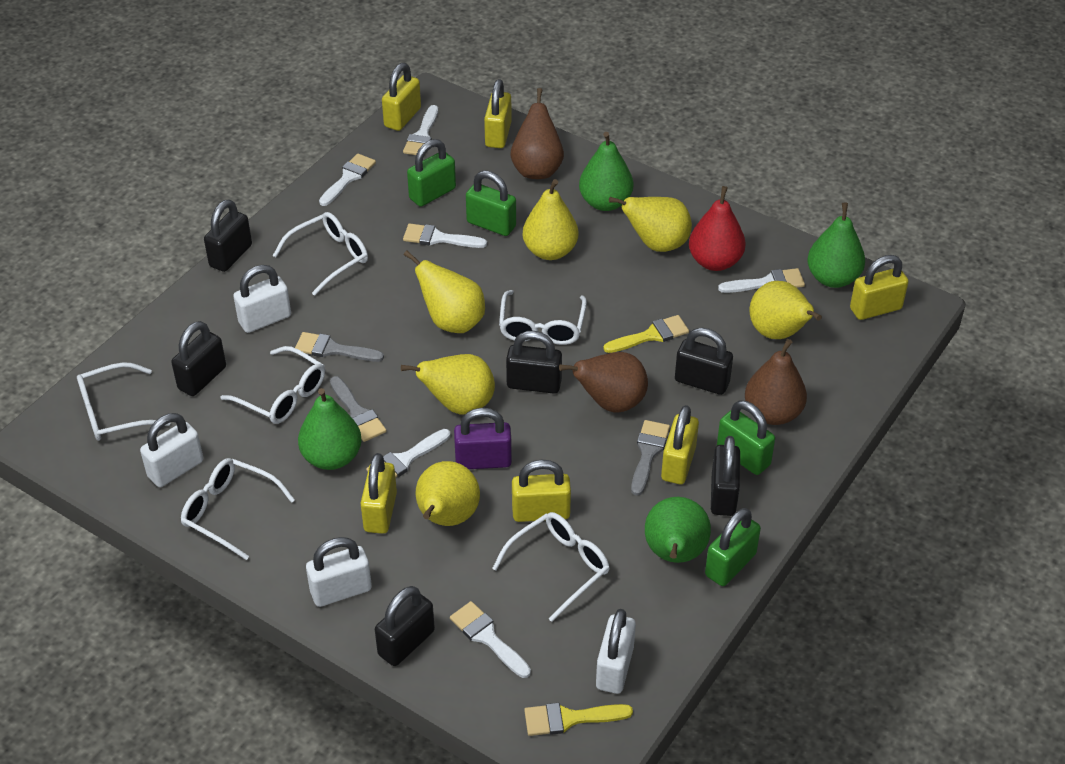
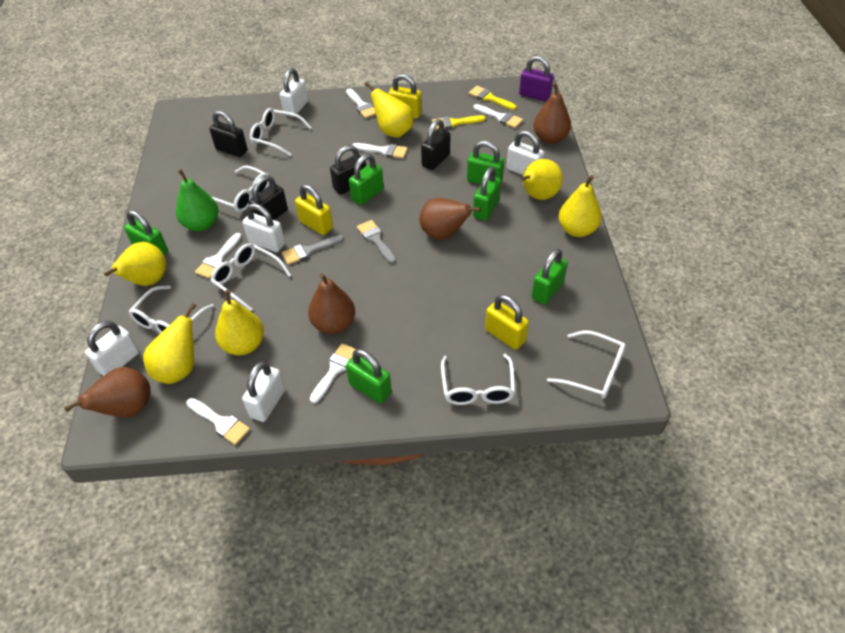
black padlock: [171,321,226,396] [204,199,252,272] [375,586,435,666] [506,331,562,394] [675,328,733,395] [711,436,740,516] = 6 -> [210,111,248,157] [248,175,288,220] [330,145,366,195] [421,119,450,170] = 4
brown pear: [510,88,564,179] [559,352,648,413] [745,339,807,425] = 3 -> [64,367,151,418] [308,273,355,334] [420,198,481,240] [533,83,571,144] = 4
green padlock: [407,139,456,207] [466,170,516,236] [705,508,761,586] [717,400,775,475] = 4 -> [124,210,168,256] [346,349,392,404] [349,154,384,205] [467,141,504,184] [473,167,501,221] [532,248,568,305] = 6
green pear: [298,388,362,470] [579,132,633,211] [645,497,711,563] [807,202,865,288] = 4 -> [176,169,218,231] = 1
grey brush: [295,332,384,362] [330,376,386,442] [631,420,670,496] = 3 -> [282,235,344,265] [357,220,396,264] = 2
red pear: [689,186,746,271] = 1 -> none = 0
white padlock: [140,413,203,487] [233,265,291,333] [306,537,372,607] [596,609,636,694] = 4 -> [85,321,139,376] [242,203,285,252] [242,361,285,422] [280,68,308,117] [507,131,544,175] = 5
yellow padlock: [360,453,397,534] [382,63,421,131] [484,79,512,148] [512,460,571,522] [661,405,699,484] [850,255,909,320] = 6 -> [295,184,333,235] [388,74,422,119] [485,295,529,350] = 3

